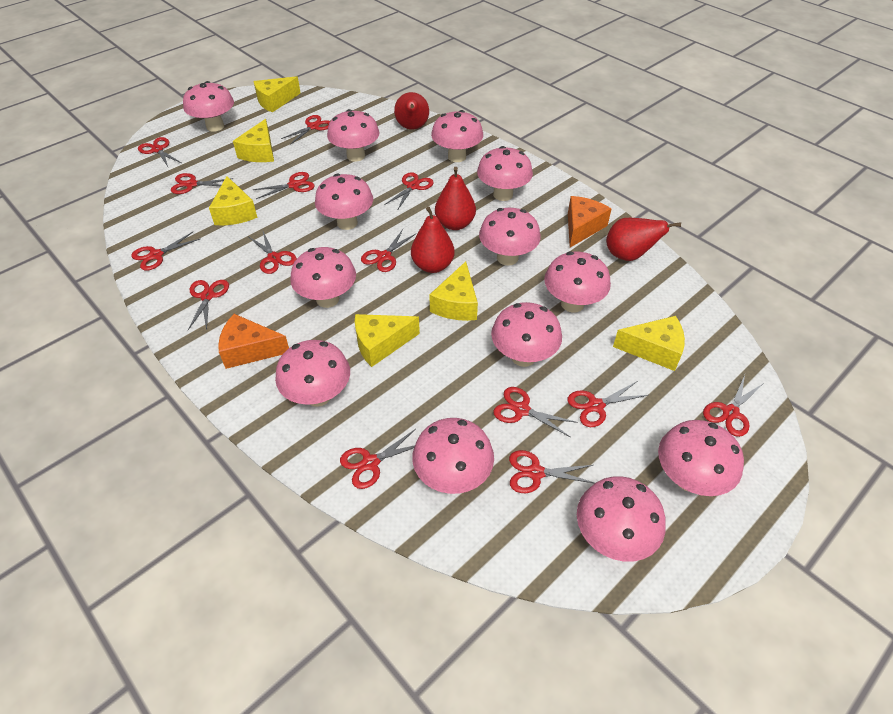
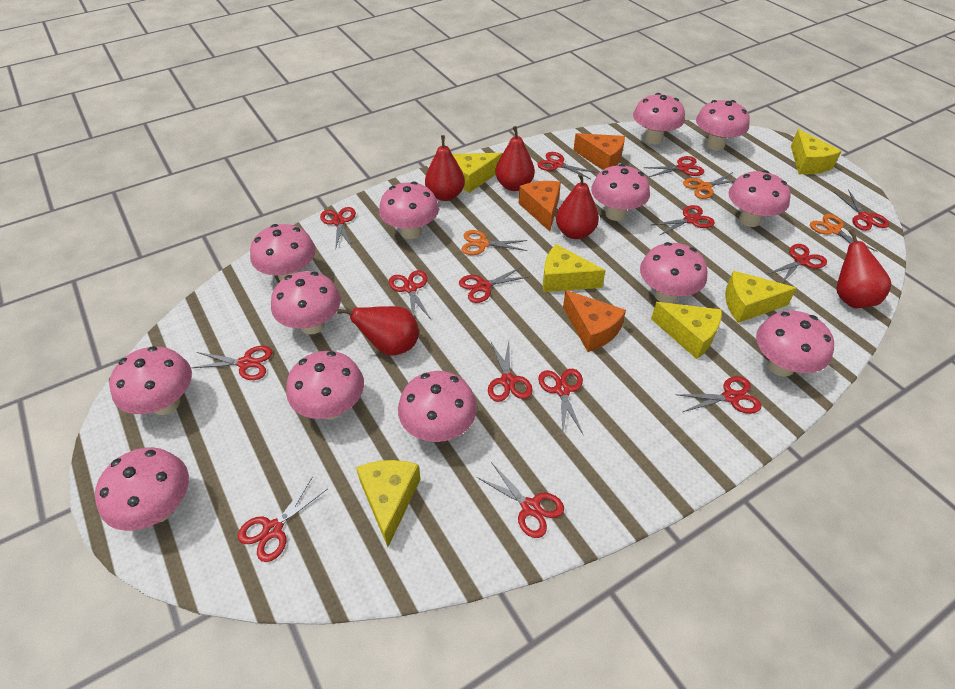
orange cheese: [218,314,289,369] [568,196,612,247] = 2 -> [519,181,561,231] [563,290,626,352] [573,133,625,170] = 3
orange scissors: none = 0 -> [462,230,528,255] [683,172,735,199] [810,214,877,252] = 3
red pear: [394,92,429,130] [411,206,455,273] [435,167,476,230] [606,218,681,261] = 4 -> [337,306,419,356] [425,135,465,201] [495,126,535,191] [556,173,599,239] [837,229,891,308] = 5

